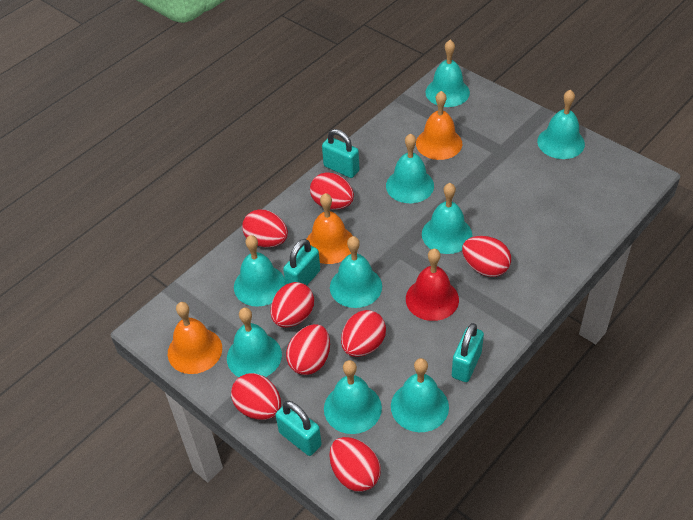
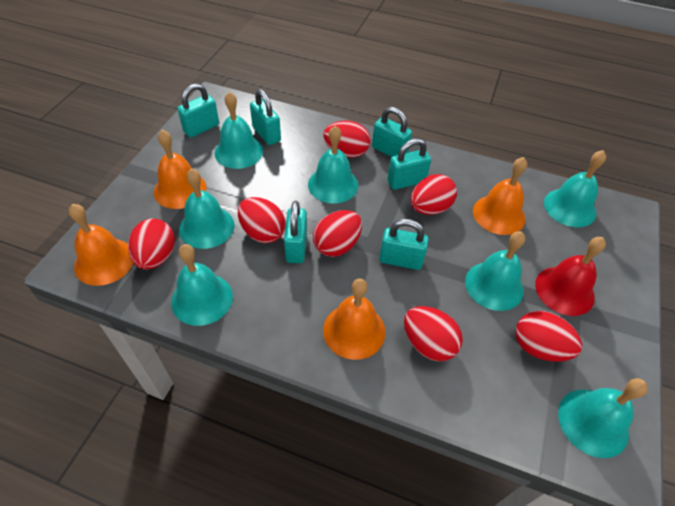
orange bell: [168,302,222,374] [307,193,353,264] [416,91,462,160] = 3 -> [69,204,133,286] [154,130,206,209] [323,279,386,360] [473,157,527,235] = 4
red egg: [231,373,281,420] [242,209,288,248] [271,282,314,328] [286,324,330,375] [310,172,354,210] [329,437,381,492] [341,310,386,357] [462,236,511,277] = 8 -> [128,219,175,270] [238,197,286,243] [313,210,362,257] [323,121,371,158] [404,306,463,361] [411,174,457,215] [515,311,582,362] = 7
turquoise bell: [227,307,282,377] [234,235,286,307] [324,360,382,434] [330,236,382,308] [386,133,434,203] [391,358,449,432] [422,183,472,254] [425,40,470,107] [537,90,585,159] = 9 -> [171,244,233,326] [179,168,235,249] [214,92,263,169] [308,125,358,203] [465,231,525,311] [544,150,606,227] [558,378,648,458] = 7
turquoise padlock: [276,401,322,456] [283,239,320,285] [322,129,359,178] [452,323,484,382] = 4 -> [177,83,219,138] [250,89,281,145] [284,201,307,263] [372,107,412,157] [379,219,429,270] [387,139,431,190] = 6

